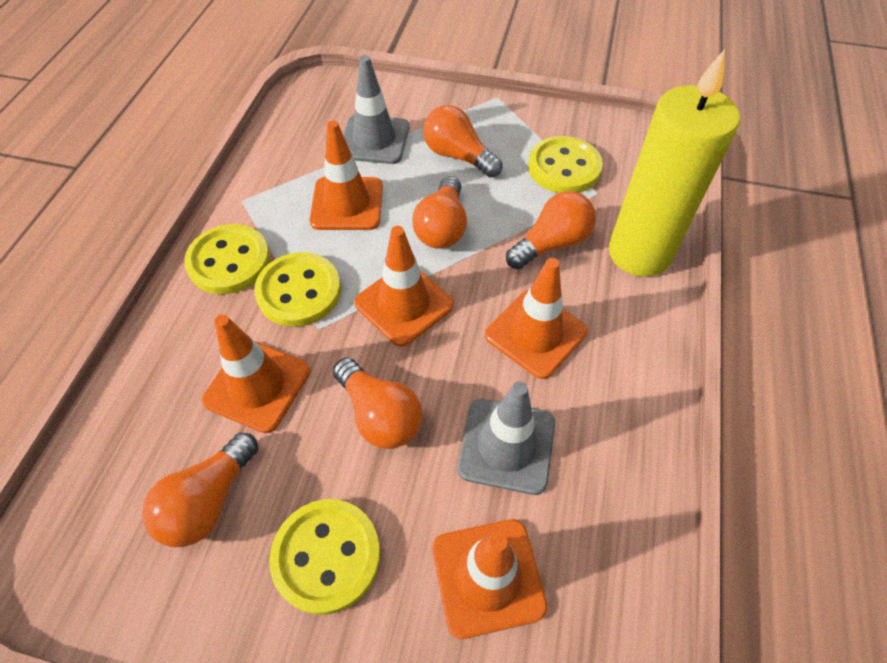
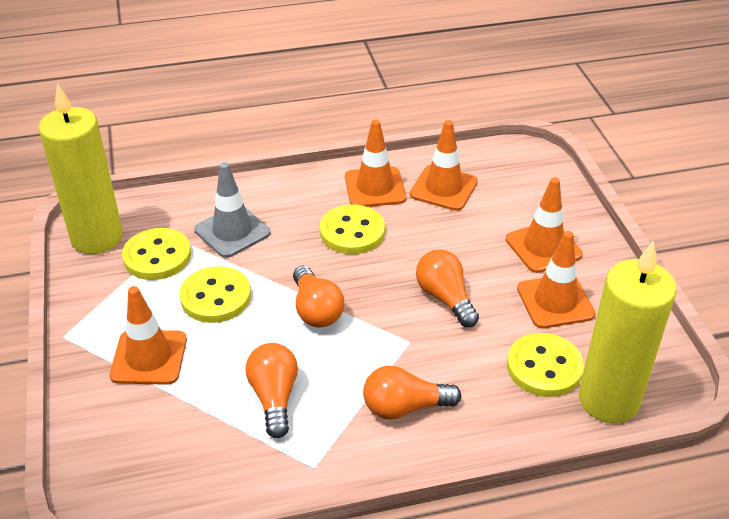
grey traffic cone: [343,55,409,164] [457,381,555,495] = 2 -> [195,162,271,258] = 1
orange light bulb: [142,432,258,547] [333,357,422,449] [412,176,467,249] [423,105,503,178] [506,191,596,269] = 5 -> [246,343,298,438] [293,265,344,327] [363,366,461,420] [416,250,479,327] = 4
yellow candle: [609,49,740,277] = 1 -> [39,83,123,254] [579,241,677,423] = 2

